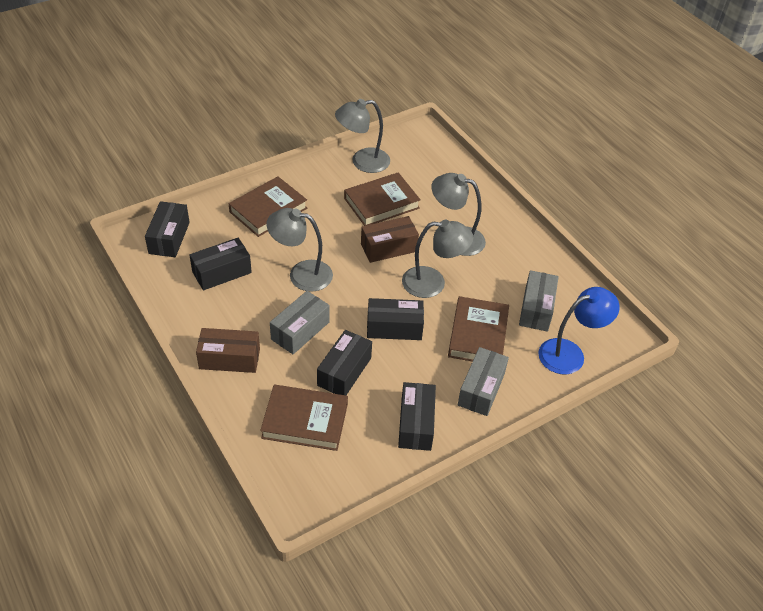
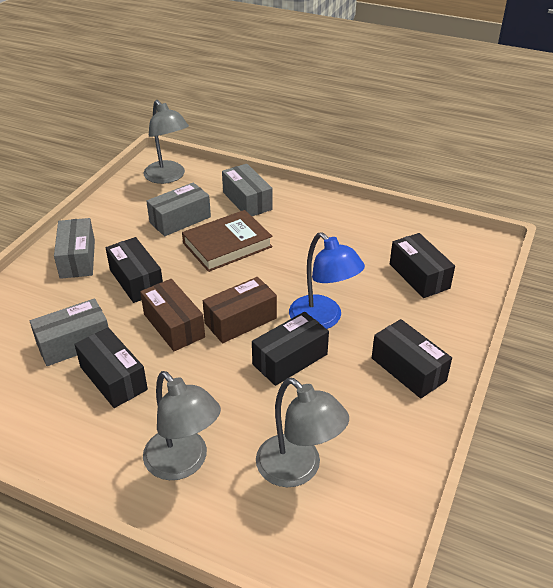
brown book: [229,176,307,237] [260,385,348,451] [344,172,421,226] [448,296,509,362] = 4 -> [182,210,273,272] = 1
grey box: [270,291,330,354] [458,347,509,416] [519,270,559,332] = 3 -> [30,298,109,366] [54,218,95,279] [146,183,211,236] [222,164,273,216] = 4
grey lamp: [267,208,333,292] [335,99,390,173] [402,220,473,298] [431,173,486,256] = 4 -> [143,100,189,184] [143,371,221,480] [256,378,349,487] = 3

